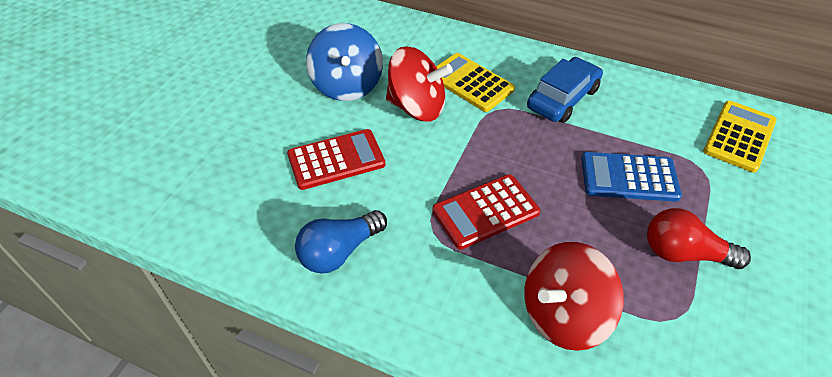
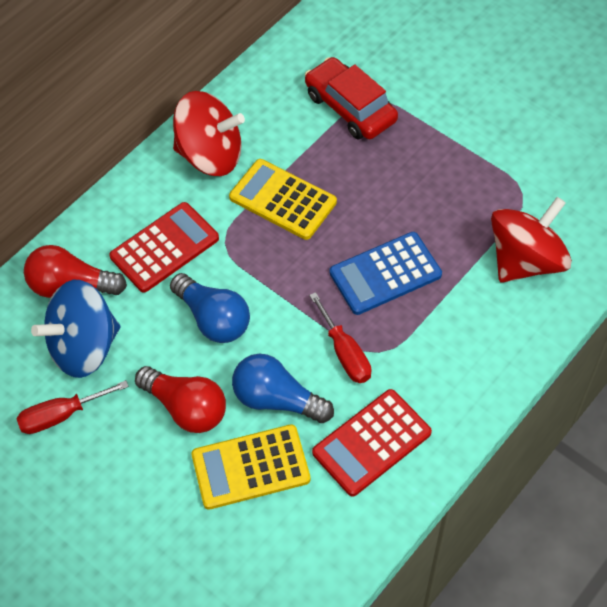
blue car: [527,57,603,123] = 1 -> none = 0
blue light bulb: [295,210,387,273] = 1 -> [170,273,250,343] [232,354,334,423] = 2
red car: none = 0 -> [305,57,398,139] = 1
red light bulb: [647,208,751,269] = 1 -> [24,245,127,298] [135,366,226,433] = 2
red screwdriver: none = 0 -> [16,380,129,434] [309,292,371,383] = 2

